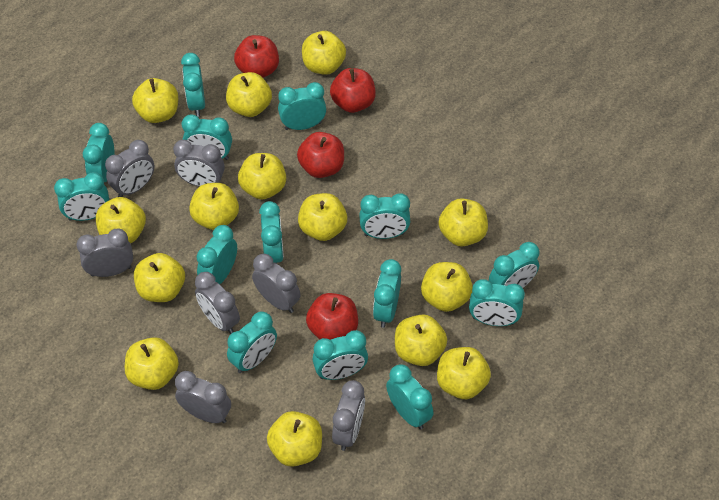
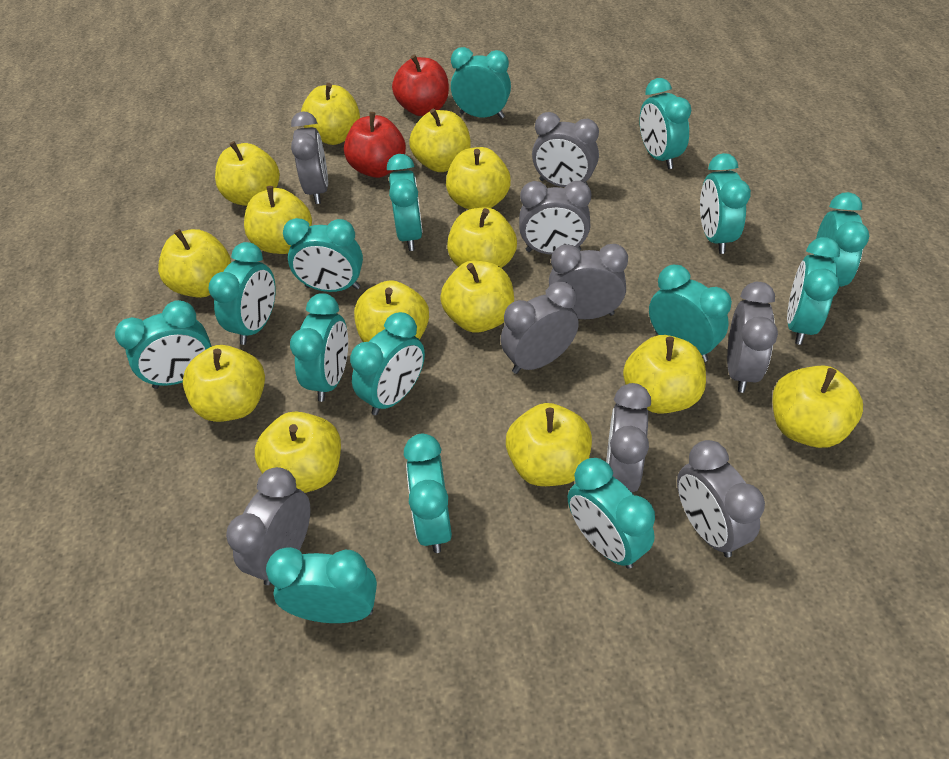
grey clock: [77,229,133,277] [105,140,155,197] [173,140,225,187] [175,371,231,423] [195,272,240,334] [252,254,301,313] [332,380,365,451] = 7 -> [226,467,311,585] [291,111,328,204] [501,282,579,374] [519,181,592,255] [532,112,599,187] [549,244,628,319] [606,383,651,492] [677,440,765,557] [727,282,778,393] = 9
red apple: [234,35,279,78] [297,132,344,178] [306,293,358,340] [330,68,376,113] = 4 -> [344,112,406,178] [392,54,449,116] = 2
turquoise clock: [54,172,109,221] [83,123,115,182] [181,53,205,117] [182,114,232,160] [197,225,237,284] [227,311,277,373] [259,201,284,264] [278,82,326,130] [312,330,368,380] [359,193,410,239] [373,259,401,328] [386,364,433,430] [469,279,525,326] [489,242,540,288] = 14 -> [115,300,211,389] [208,242,276,345] [266,547,377,623] [283,218,363,292] [290,293,348,402] [350,312,425,415] [387,154,423,251] [404,433,452,553] [451,47,511,119] [568,458,655,569] [639,78,691,169] [649,265,732,362] [700,153,751,254] [787,237,840,345] [814,192,869,287] = 15

